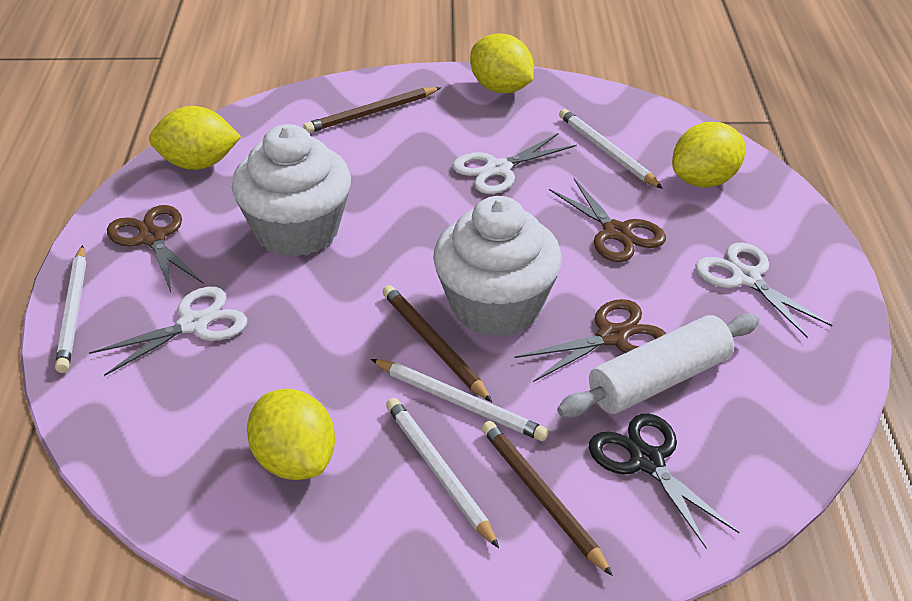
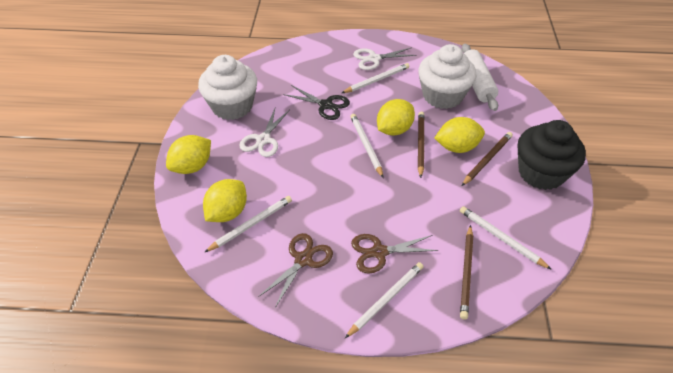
black cupcake: none = 0 -> [517,120,586,190] = 1
brown scissors: [107,205,204,292] [515,299,666,382] [549,178,666,262] = 3 -> [258,233,333,308] [351,234,438,274] = 2
white pencil: [55,245,86,373] [371,359,549,441] [386,398,499,548] [559,109,663,189] = 4 -> [205,196,292,252] [342,63,410,93] [345,262,424,338] [350,114,383,178] [460,206,552,270] = 5
white scissors: [89,287,247,376] [452,133,577,194] [695,242,832,338] = 3 -> [239,106,289,157] [353,47,417,70] = 2

